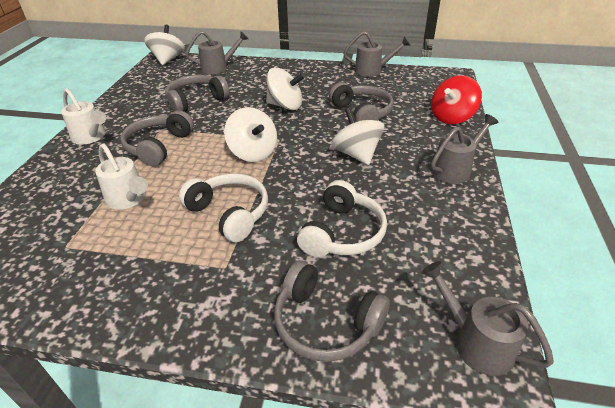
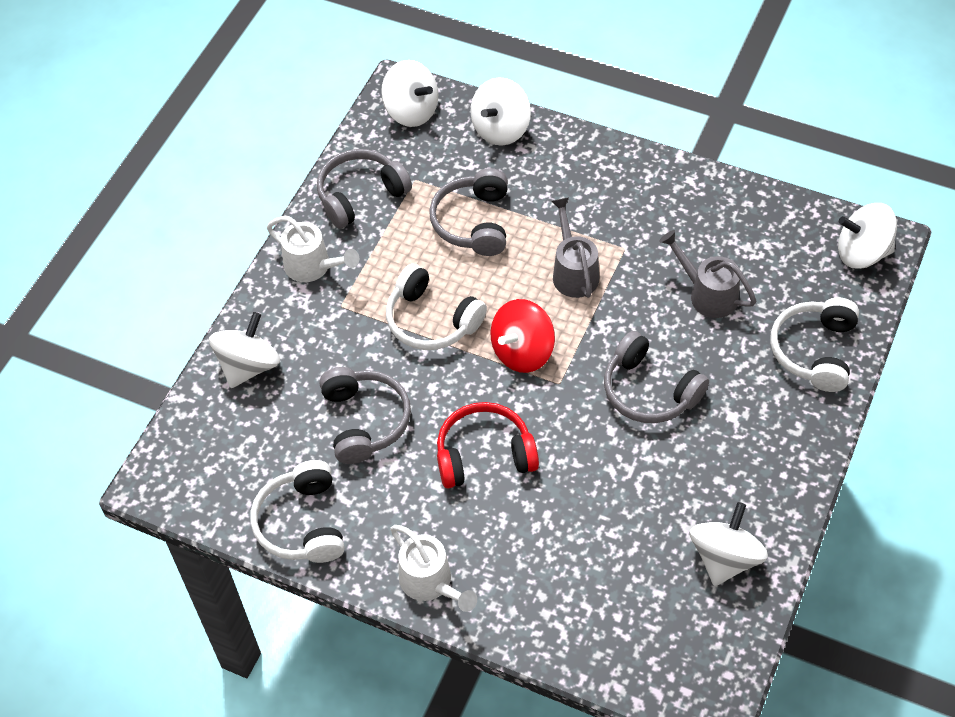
grey watering can: [186,31,248,74] [343,31,411,77] [421,261,554,376] [431,114,499,184] = 4 -> [551,197,599,298] [659,230,756,318] = 2
red headphones: none = 0 -> [437,402,539,488] = 1
white headphones: [179,173,268,242] [297,180,387,258] = 2 -> [251,460,345,563] [386,264,487,350] [770,297,859,392] = 3
white spinning top: [144,25,185,65] [224,107,277,162] [266,67,305,110] [331,107,384,165] = 4 -> [209,312,280,388] [381,60,438,127] [470,77,531,146] [690,502,768,586] [838,203,897,269] = 5

